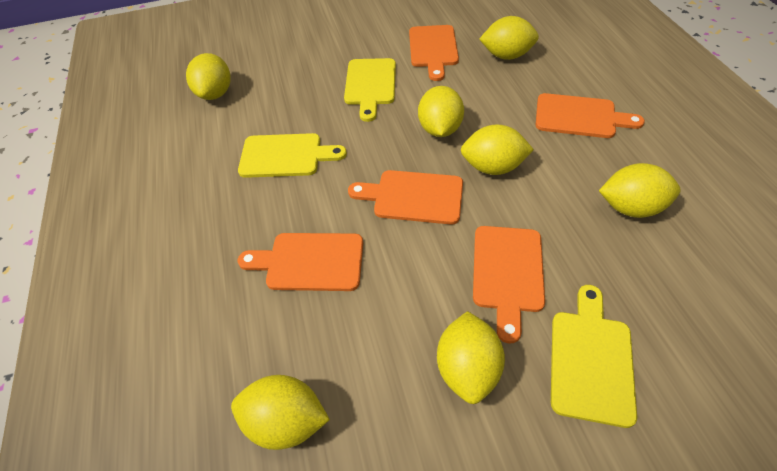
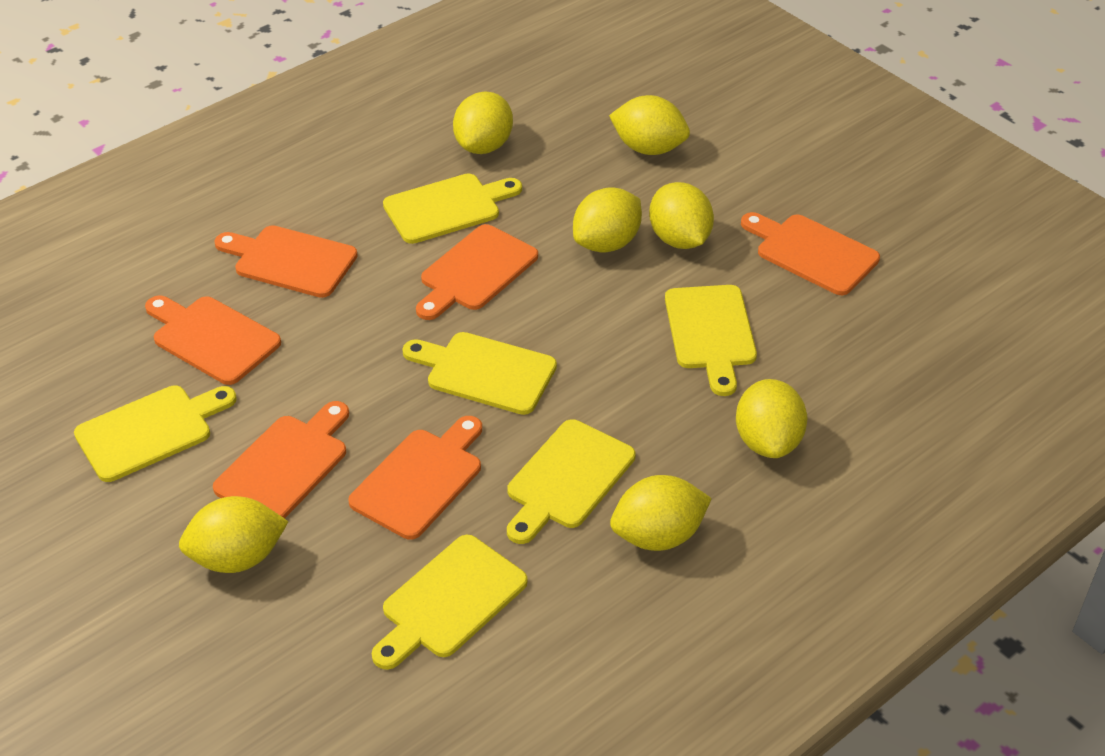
orange cutting board: [238,233,363,291] [348,170,463,225] [409,25,459,81] [473,226,545,344] [536,93,645,138] = 5 -> [145,296,281,385] [213,401,349,518] [214,225,358,298] [348,416,482,540] [416,224,538,320] [741,212,880,295] = 6
yellow cutting board: [238,133,347,178] [344,58,396,122] [551,285,637,428] = 3 -> [74,385,237,482] [371,534,528,670] [383,174,522,244] [402,332,557,415] [507,419,636,544] [665,285,757,396] = 6

